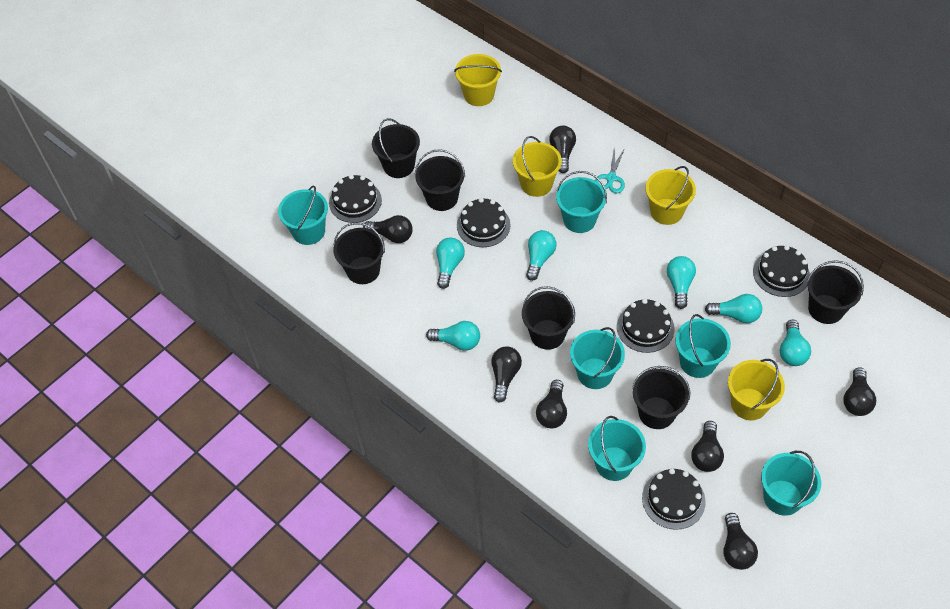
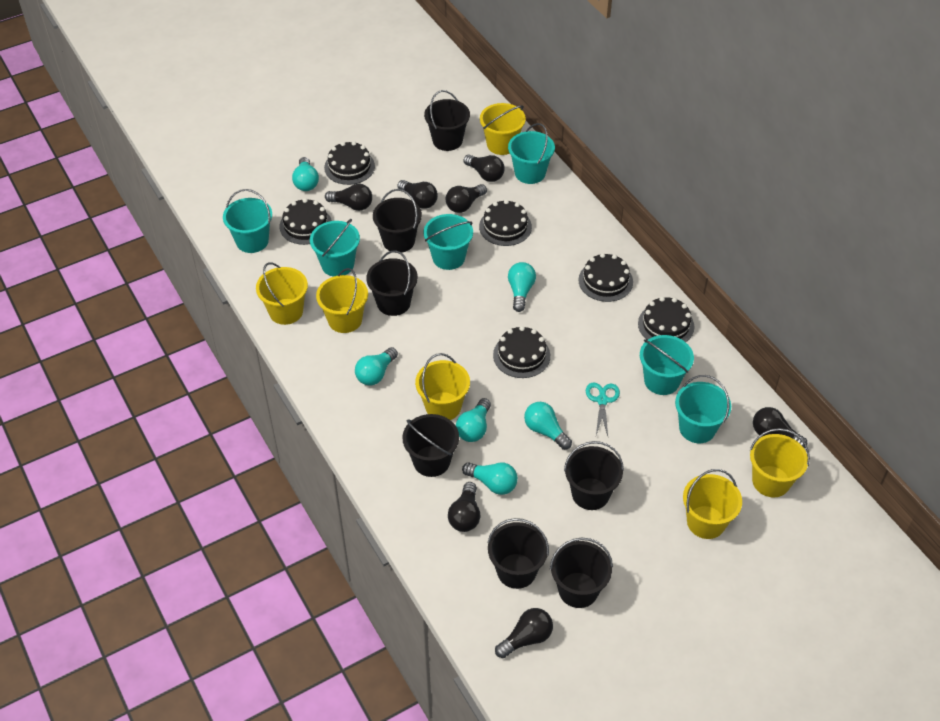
black bucket: [333,222,385,284] [372,118,420,178] [415,149,465,211] [522,286,575,350] [632,366,690,429] [807,260,864,324] = 6 -> [366,251,418,316] [373,189,422,253] [402,414,459,477] [424,90,470,151] [487,518,549,589] [550,538,613,608] [564,441,624,510] = 7
black cake: [329,175,382,223] [457,198,511,247] [617,299,675,353] [642,468,706,530] [753,245,810,297] = 5 -> [280,198,332,245] [324,141,375,185] [479,200,532,246] [493,326,550,378] [578,253,633,302] [638,297,694,342] = 6
yellow bucket: [454,54,502,106] [513,136,562,197] [645,166,696,225] [728,359,785,420] = 4 -> [256,262,308,325] [316,268,368,333] [415,353,470,420] [480,103,526,155] [683,469,742,539] [750,428,810,497] = 6

